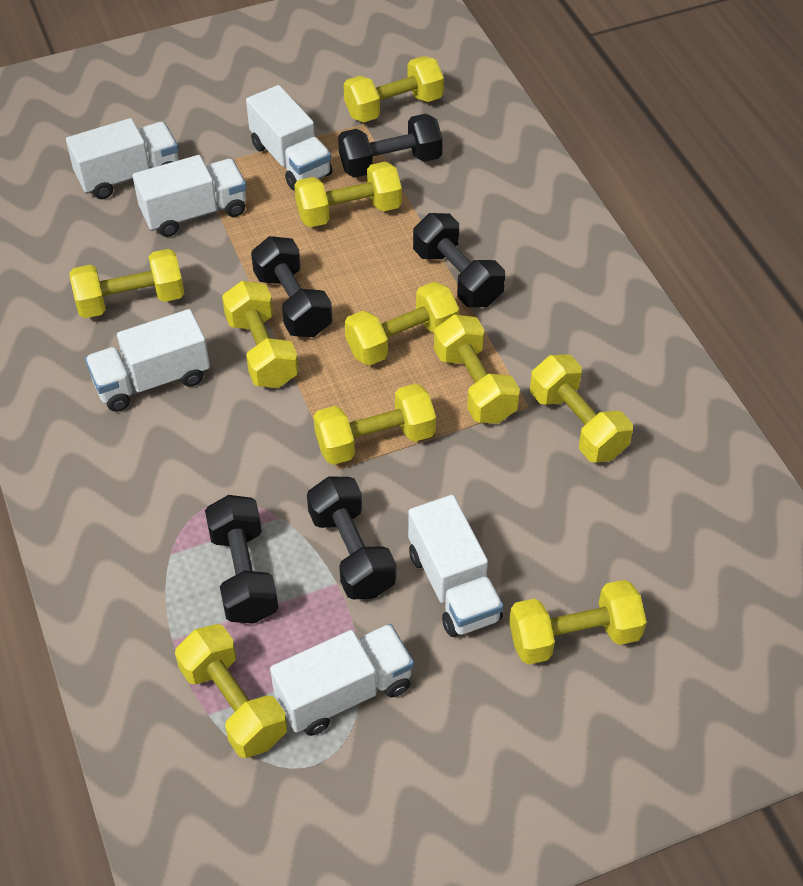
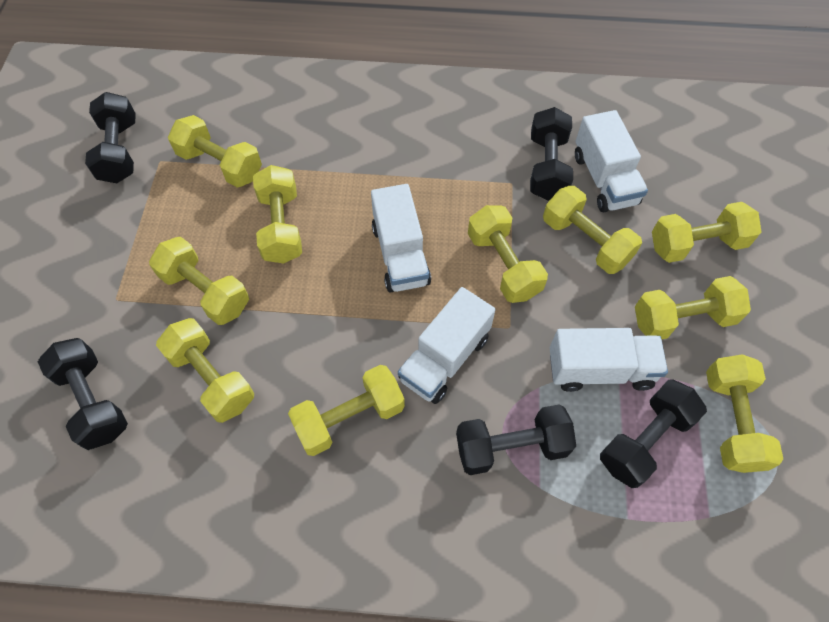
white truck: [66,118,179,199] [85,309,210,412] [133,155,247,237] [246,85,332,190] [270,624,414,736] [408,495,503,637] = 6 -> [371,184,431,293] [398,287,495,404] [550,328,668,392] [575,110,648,212] = 4

